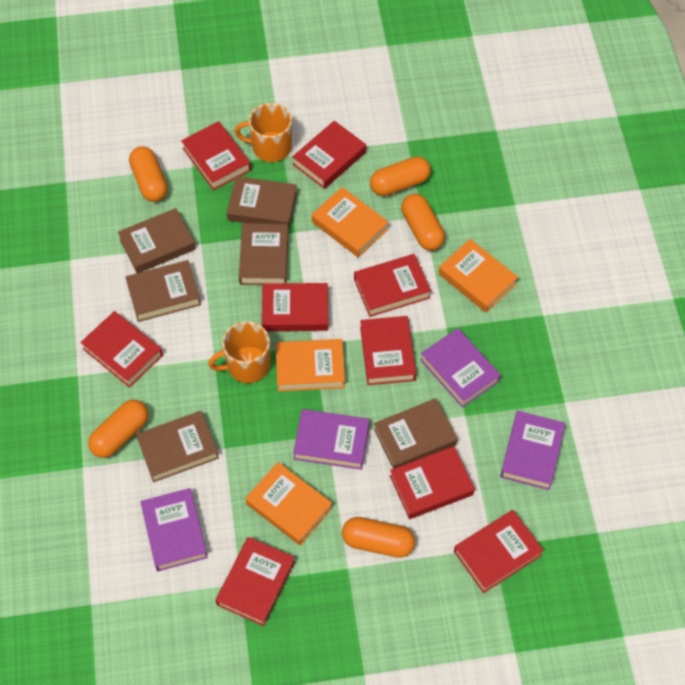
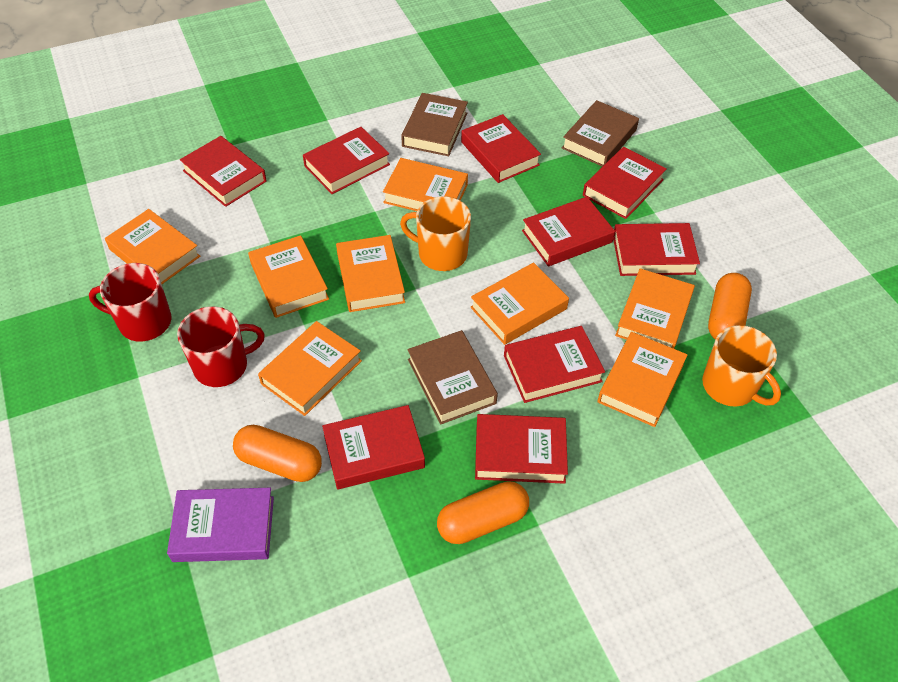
brown book: [118,208,195,273] [125,260,201,322] [136,411,219,482] [227,176,297,229] [239,223,289,285] [374,398,457,469] = 6 -> [401,93,468,156] [407,330,498,424] [562,100,639,167] = 3
orange book: [245,462,332,546] [276,339,345,392] [312,187,389,258] [438,239,518,313] = 4 -> [105,209,201,284] [248,235,329,318] [258,321,362,416] [336,235,405,312] [383,158,468,211] [470,262,569,345] [598,332,688,427] [615,268,695,349] = 8
orange capsule: [88,400,148,458] [129,146,168,202] [342,517,415,558] [370,156,431,196] [401,194,445,251] = 5 -> [233,425,322,482] [437,481,529,544] [708,273,752,340] = 3
purple book: [141,488,208,571] [293,409,370,470] [420,328,501,408] [500,411,565,490] = 4 -> [167,488,274,562] = 1
red mug: none = 0 -> [89,263,172,341] [177,306,265,387] = 2

